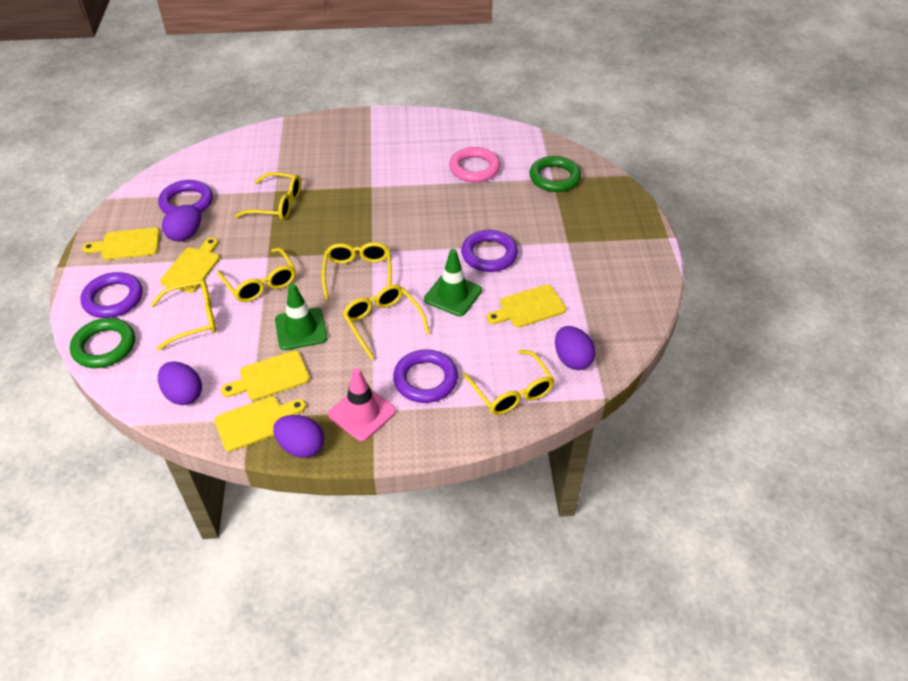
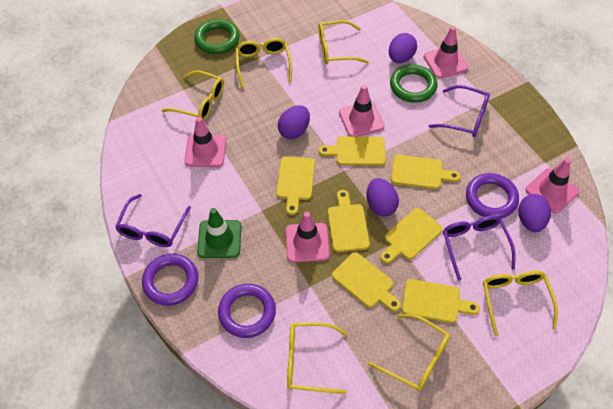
green traffic cone: [275,283,328,350] [424,249,482,316] = 2 -> [197,208,241,258] = 1
pink ring: [449,147,500,183] = 1 -> none = 0
pink traffic cone: [328,368,396,441] = 1 -> [184,117,226,167] [286,212,330,263] [339,85,384,137] [424,26,468,79] [525,158,579,214] = 5
purple glasses: none = 0 -> [115,194,191,247] [429,85,490,137] [443,216,515,281] = 3
purple ring: [80,272,143,318] [158,180,213,214] [393,349,458,403] [461,230,518,272] = 4 -> [142,254,198,306] [218,284,276,338] [466,173,519,219] = 3
yellow cutting board: [82,228,160,260] [160,237,220,293] [215,396,306,452] [221,351,310,401] [486,285,566,328] = 5 -> [276,156,315,215] [319,137,386,166] [328,190,370,252] [332,252,401,312] [380,208,443,264] [391,155,460,189] [402,279,480,323] = 7

